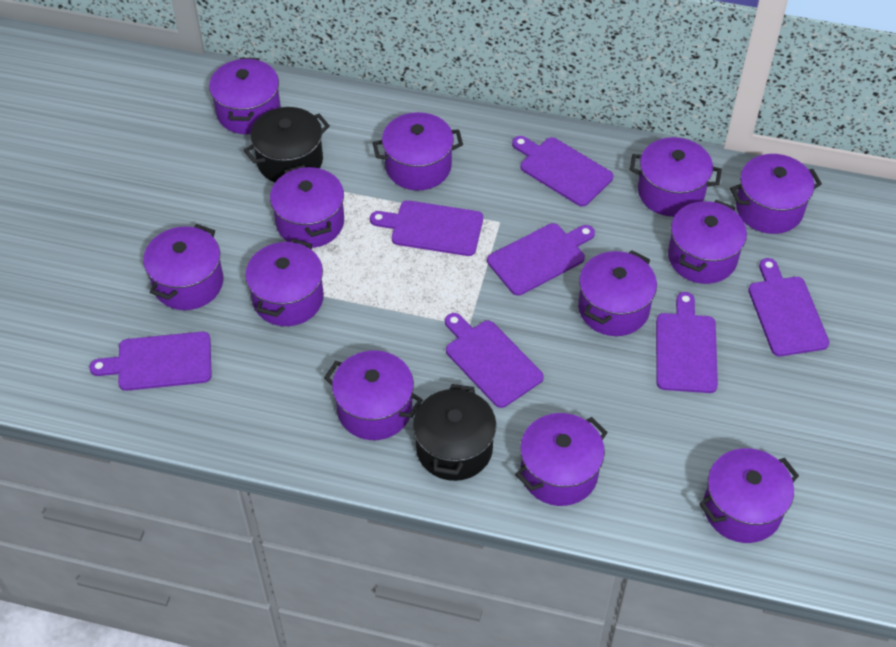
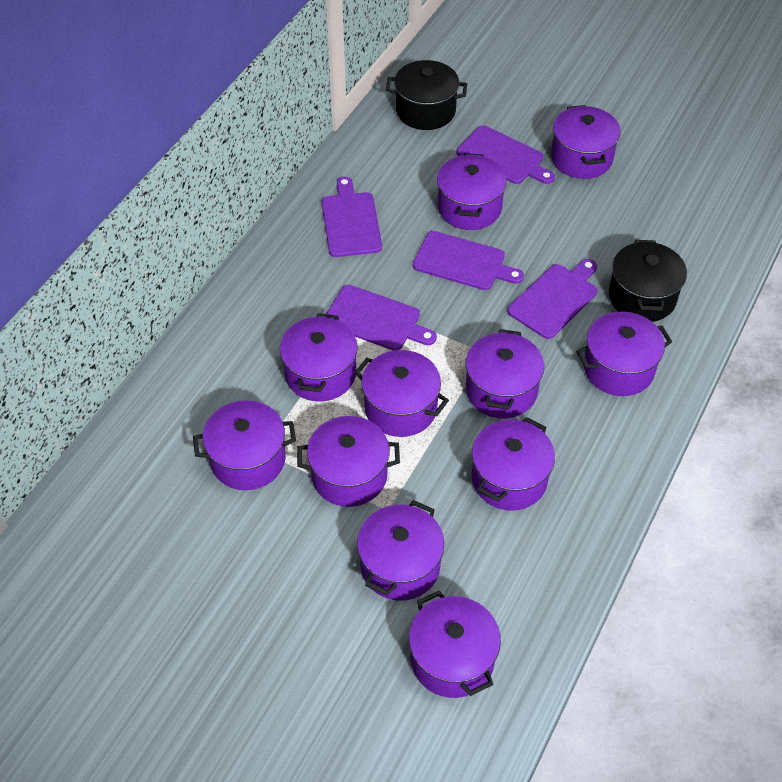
purple cutting board: [89,332,212,391] [370,200,483,256] [445,313,544,408] [487,223,595,296] [512,136,613,207] [656,292,718,393] [748,258,830,356] = 7 -> [322,177,382,257] [326,285,437,351] [413,231,524,290] [456,125,555,184] [507,259,597,339] = 5
purple pot: [143,224,223,310] [209,58,281,134] [245,239,324,326] [270,165,344,248] [324,351,423,440] [373,112,463,190] [515,413,608,506] [578,250,657,336] [629,137,722,217] [668,200,747,284] [699,448,799,543] [730,154,822,234] = 12 -> [193,400,296,490] [280,313,358,402] [297,416,400,507] [354,350,449,437] [357,500,444,601] [409,591,501,698] [437,153,507,230] [465,329,544,419] [472,417,555,511] [551,105,621,179] [577,312,672,396] = 11

